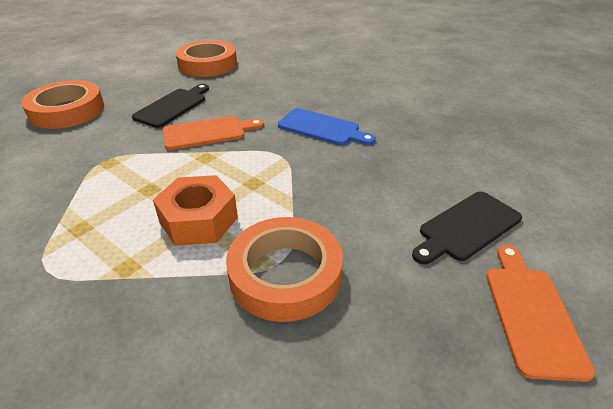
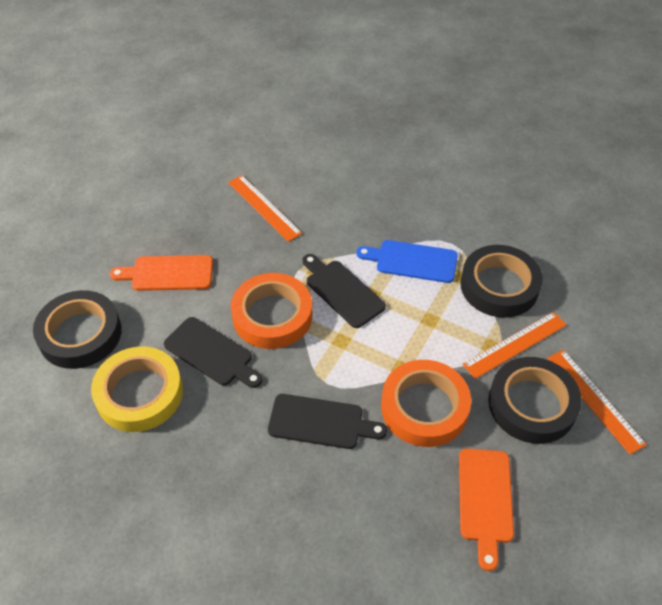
black cutting board: [132,84,209,128] [412,192,522,264] = 2 -> [164,317,263,388] [268,394,387,449] [302,254,386,328] = 3
black tape: none = 0 -> [33,290,122,369] [460,245,543,318] [488,357,582,444] = 3
orange nut: [153,175,238,246] = 1 -> none = 0
orange ruler: none = 0 -> [228,175,302,242] [462,312,567,379] [548,350,647,454] = 3
orange tape: [21,80,104,129] [176,40,237,77] [226,217,343,322] = 3 -> [231,273,312,349] [381,360,471,447] = 2
yellow tape: none = 0 -> [91,347,183,432] = 1

